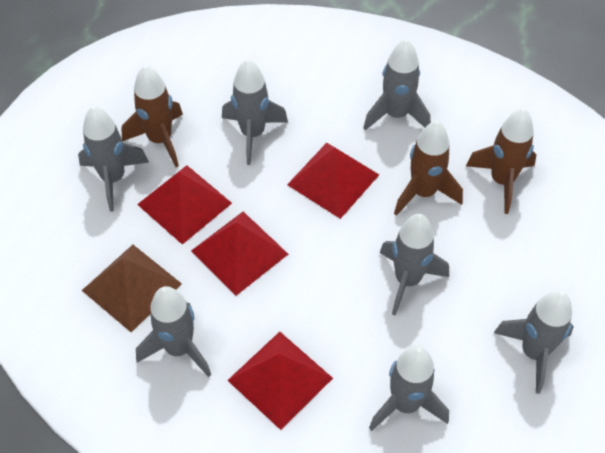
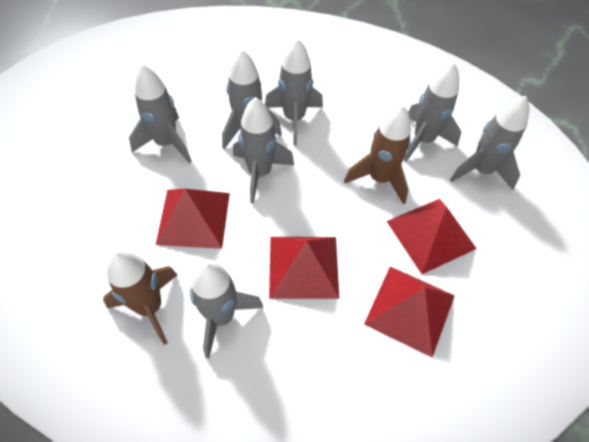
brown pyramid: [82,245,182,332] = 1 -> none = 0
brown rocket: [121,65,183,167] [394,121,463,216] [466,108,537,214] = 3 -> [103,249,177,345] [344,104,411,205] = 2

